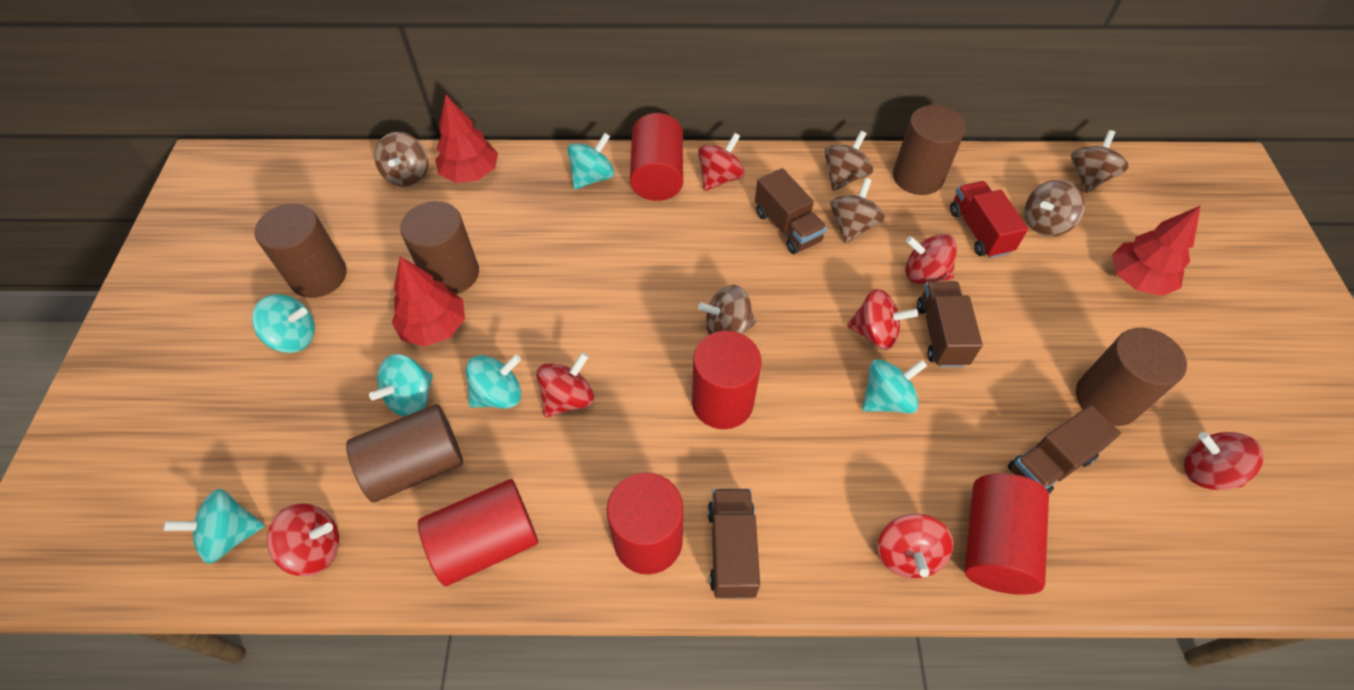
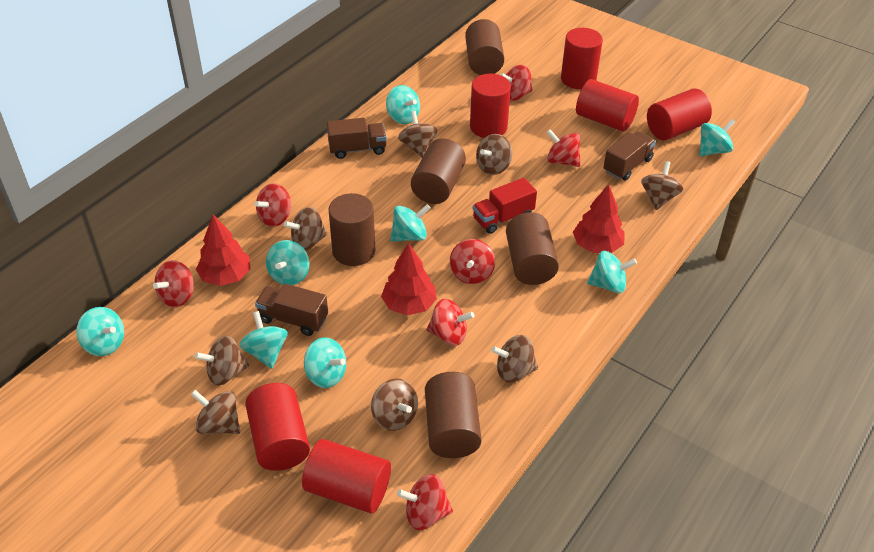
brown spinning top: [374,132,428,187] [698,285,756,335] [824,131,873,191] [830,178,885,244] [1025,180,1085,237] [1071,130,1129,193] = 6 -> [191,390,240,434] [195,336,249,386] [284,207,328,250] [371,378,418,431] [398,111,437,158] [476,134,513,175] [491,335,538,383] [641,161,683,210] = 8
brown truck: [707,489,760,599] [755,168,827,254] [917,281,983,367] [1007,405,1121,494] = 4 -> [255,284,328,336] [327,118,387,159] [603,132,656,180] = 3
red cylinder: [418,479,538,586] [607,473,683,575] [630,113,683,201] [692,331,761,429] [964,473,1049,595] = 5 -> [245,383,310,471] [302,439,391,513] [470,74,511,138] [561,28,603,89] [576,79,639,132] [647,88,712,140] = 6
turquoise spinning top: [163,489,265,564] [252,294,315,353] [369,354,433,417] [466,354,522,408] [567,133,615,190] [862,359,927,413] = 6 -> [76,307,124,356] [239,311,288,369] [266,240,309,285] [304,337,346,388] [386,85,420,124] [390,204,430,242] [587,251,637,293] [699,119,735,156] = 8

